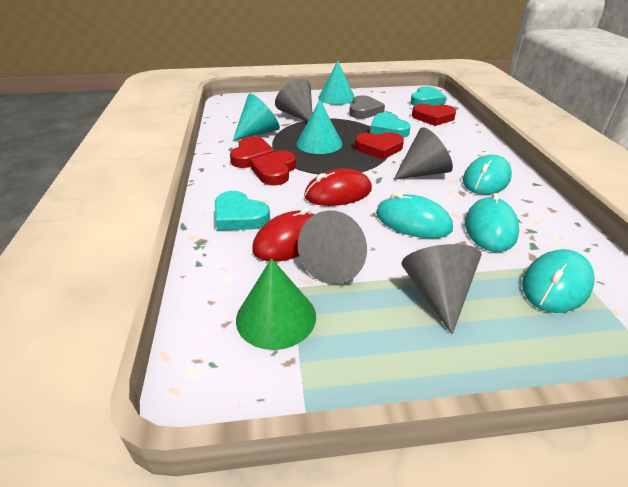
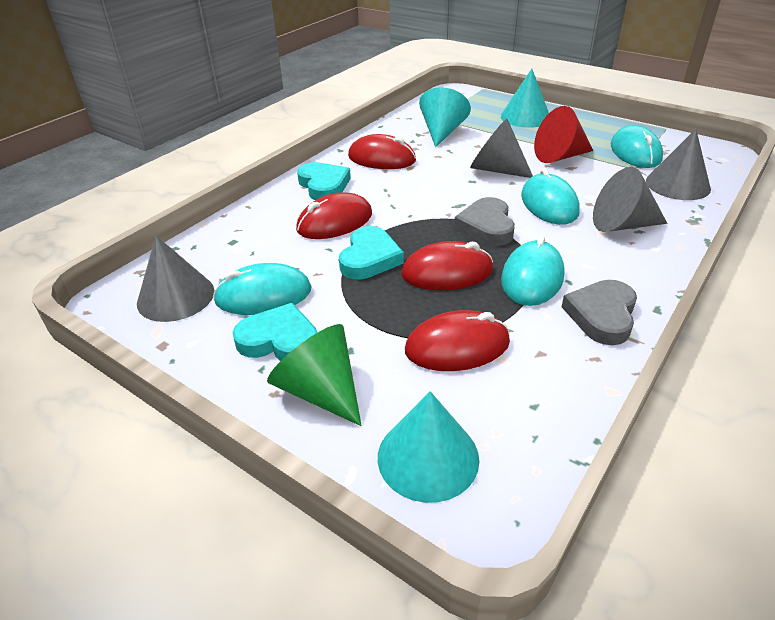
grey heart: [349,95,385,119] = 1 -> [454,197,515,246] [562,280,637,345] = 2
red cone: none = 0 -> [534,106,593,163] = 1
red heart: [230,136,275,168] [250,150,296,186] [354,132,404,159] [412,104,456,126] = 4 -> none = 0
red mouse: [252,208,316,262] [304,168,372,206] = 2 -> [296,192,372,239] [348,134,416,169] [401,241,493,290] [405,310,510,371] = 4

